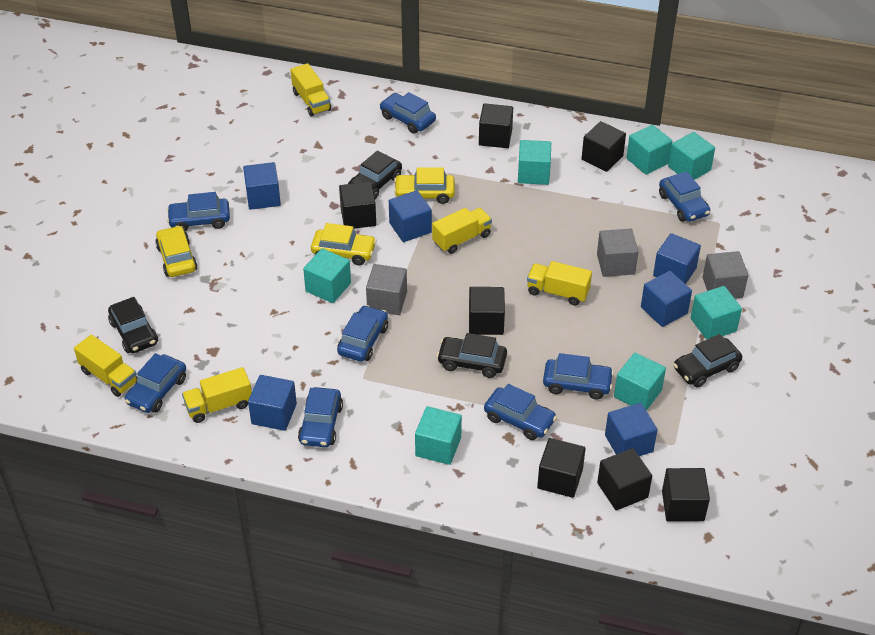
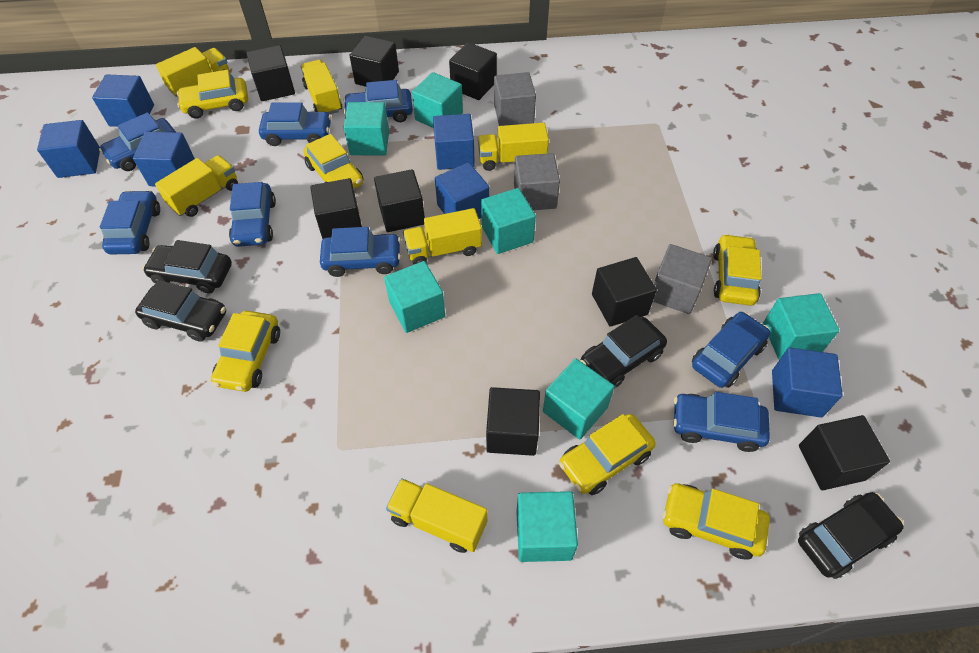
black cube: [339,182,376,229] [469,287,505,335] [479,103,513,148] [537,438,586,498] [582,121,626,172] [597,448,652,510] [662,468,710,522] = 7 -> [246,45,295,101] [310,178,362,239] [350,36,399,87] [374,169,425,232] [449,42,497,100] [486,387,540,456] [592,257,657,327] [799,415,890,490] = 8
yellow car: [155,226,198,277] [311,223,377,265] [394,167,455,204] = 3 -> [177,70,248,119] [211,311,280,392] [303,134,364,189] [559,414,656,495] [662,483,770,559] [713,234,762,306] = 6
yellow truck: [74,334,137,397] [182,367,252,423] [290,63,331,116] [432,208,492,254] [527,261,592,306] = 5 -> [155,155,238,217] [156,47,229,97] [300,60,342,114] [386,478,488,553] [403,208,482,264] [478,123,549,171] = 6

